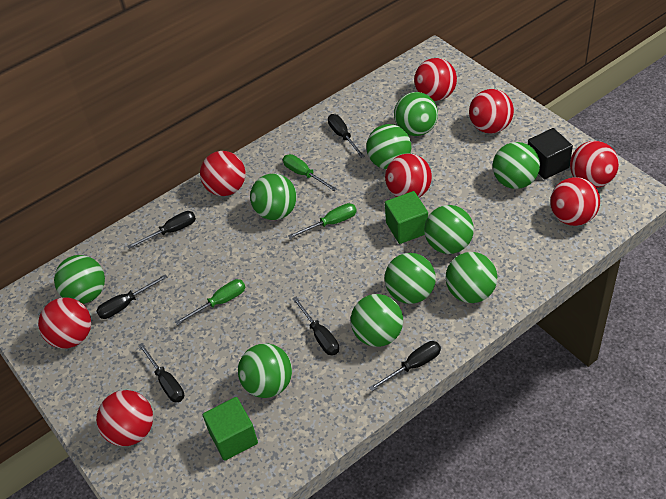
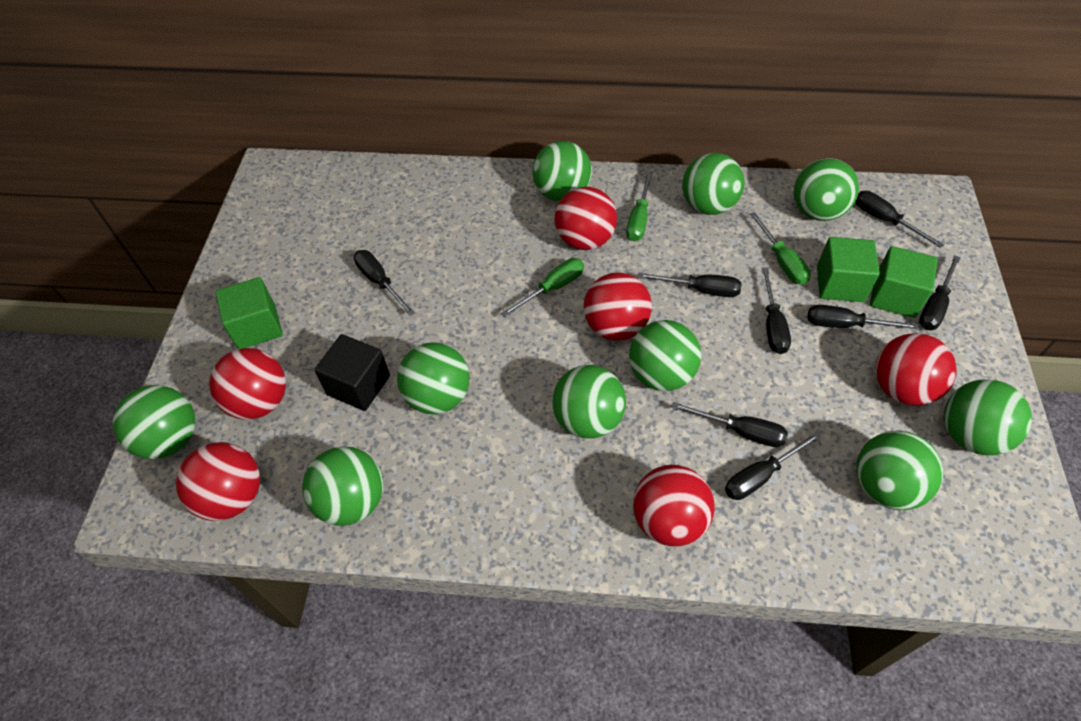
black screwdriver: [96,274,167,319] [127,211,196,249] [138,343,184,403] [292,297,339,355] [328,114,365,158] [369,341,441,391] = 6 -> [354,250,415,316] [638,273,742,297] [671,402,788,447] [725,431,822,500] [762,267,791,354] [807,305,919,329] [856,191,944,248] [919,255,961,330] = 8
green cube: [203,397,258,461] [385,191,428,244] = 2 -> [215,277,283,349] [817,237,880,302] [870,246,938,318] = 3
red ball: [38,298,91,348] [96,390,153,446] [200,151,245,196] [385,153,432,197] [414,58,457,101] [469,89,514,133] [550,177,600,226] [570,141,619,188] = 8 -> [176,442,260,521] [209,348,286,420] [555,187,617,250] [584,272,652,341] [633,465,715,547] [875,333,957,406] = 6

